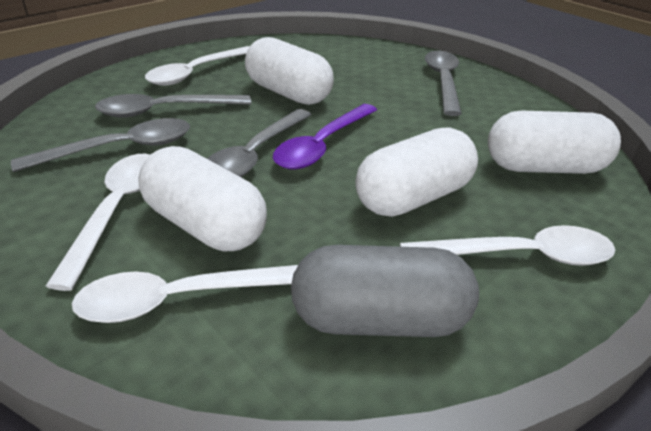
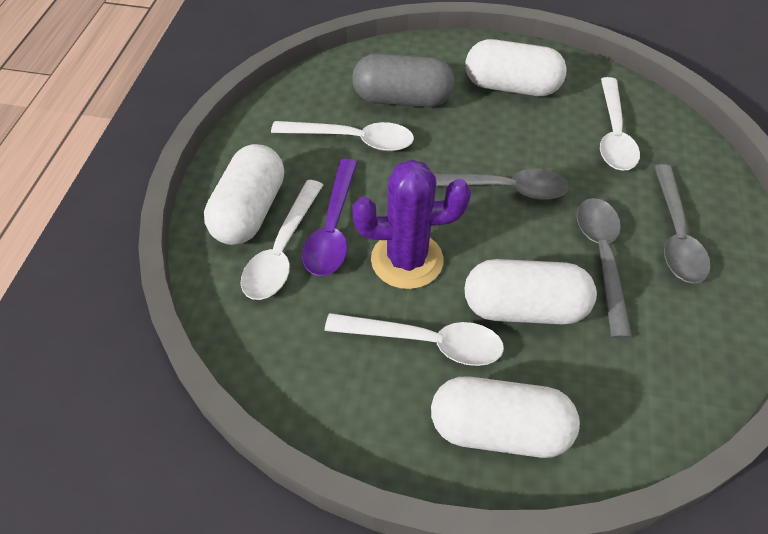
grey spoon: [11,118,190,172] [95,94,251,118] [207,109,311,177] [425,51,462,116] = 4 -> [434,169,569,200] [577,198,632,339] [654,164,711,284] = 3
purple cactus: none = 0 -> [352,159,471,289] = 1

